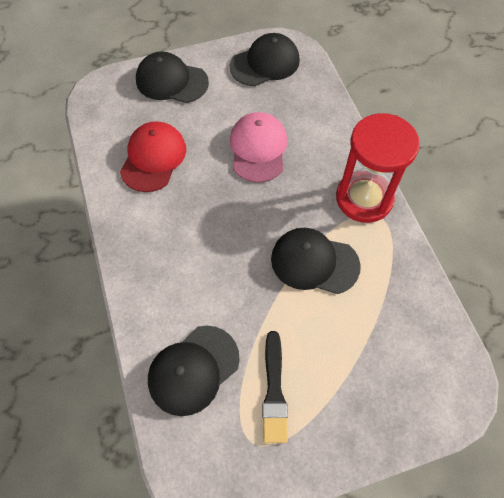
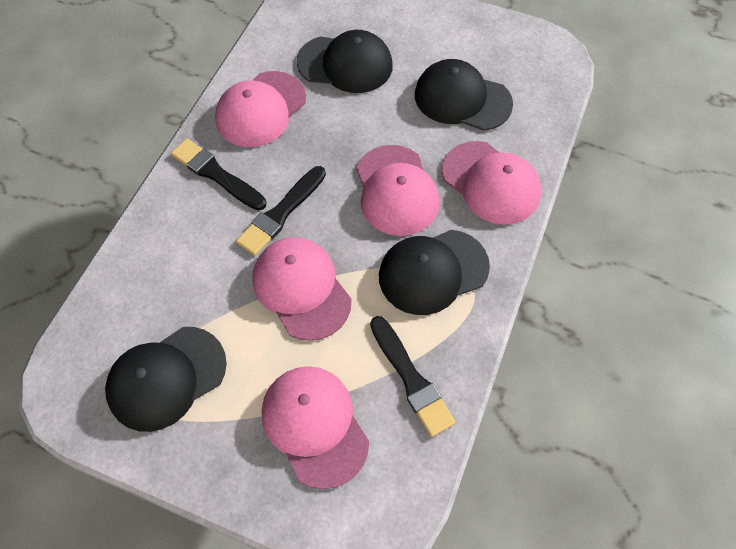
black brush: [262,331,288,443] = 1 -> [171,139,266,210] [236,166,326,256] [370,316,455,437] = 3
pink cap: [230,112,287,183] = 1 -> [215,71,306,147] [252,237,352,341] [262,366,369,489] [356,145,440,236] [442,141,541,225] = 5
red cap: [120,121,186,192] = 1 -> none = 0
red hourglass: [336,113,420,223] = 1 -> none = 0

